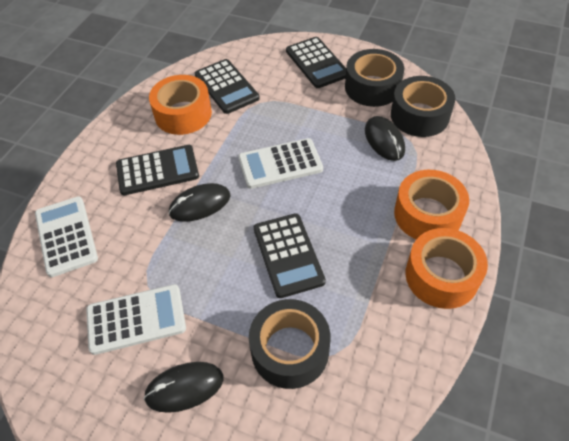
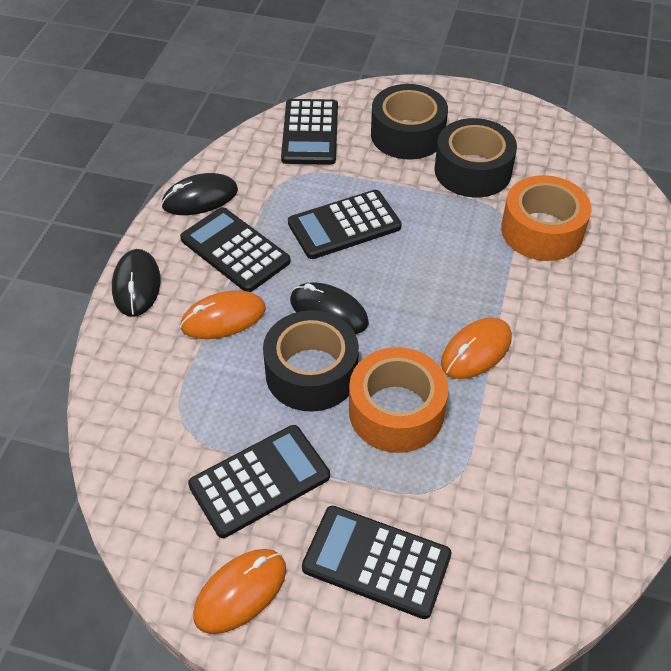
black calculator: [116,145,199,195] [195,59,260,114] [254,213,326,298] [286,37,346,88] = 4 -> [180,207,291,292] [188,425,330,538] [281,99,338,165] [288,190,402,259] [302,506,452,619] = 5
orange mouse: none = 0 -> [180,290,266,339] [193,549,286,634] [441,317,512,379] = 3
orange tape: [149,75,212,135] [394,170,469,239] [405,228,488,309] = 3 -> [349,347,448,453] [501,175,592,261] = 2
white calculator: [35,196,98,277] [86,284,186,355] [238,138,323,189] = 3 -> none = 0

